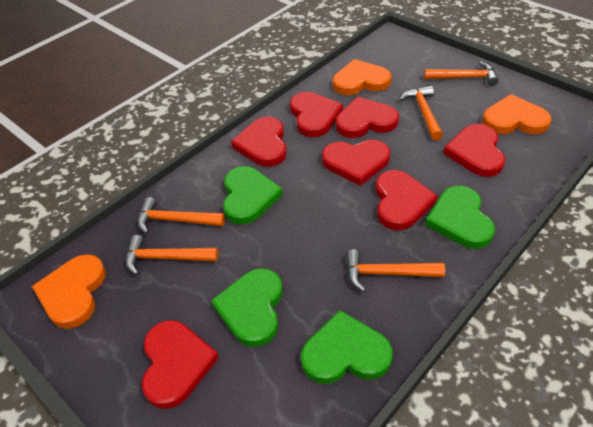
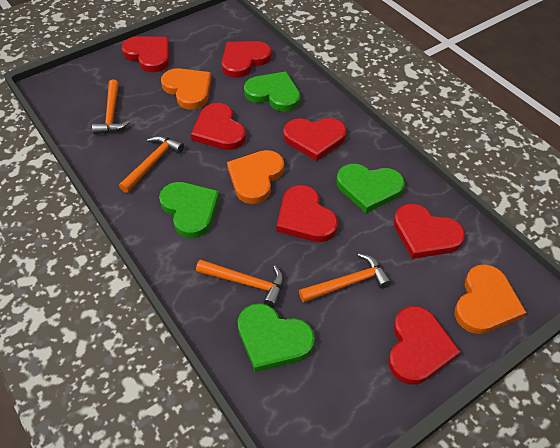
orange hammer: [126,235,218,275] [137,197,225,234] [346,249,445,292] [400,86,443,140] [424,61,499,86] = 5 -> [92,79,130,134] [119,136,184,193] [196,260,284,307] [299,253,391,303] = 4

